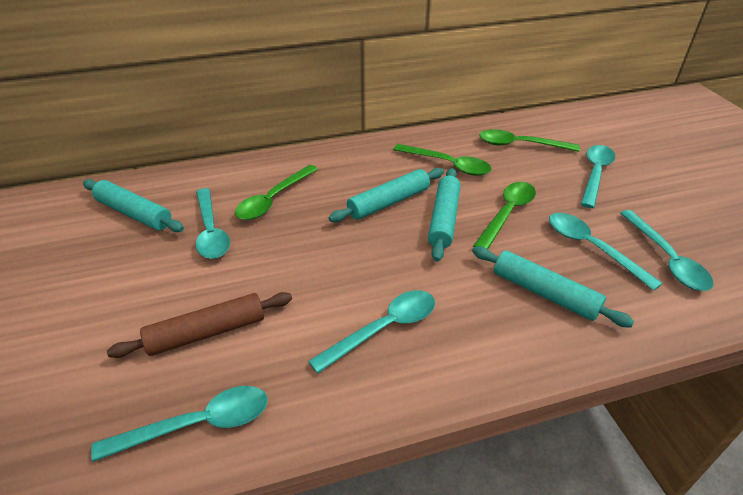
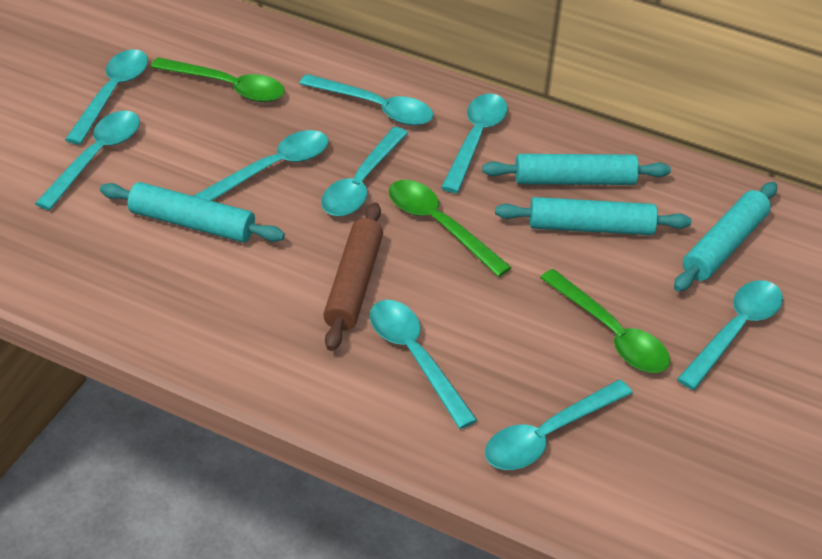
green spoon: [235,165,318,220] [393,144,492,176] [473,182,536,249] [479,129,580,152] = 4 -> [151,57,285,102] [389,180,512,277] [540,269,670,373] = 3
turquoise spoon: [91,386,268,462] [196,188,230,259] [308,290,435,374] [549,213,663,291] [581,145,615,208] [620,210,713,291] = 6 -> [35,111,140,210] [65,49,148,145] [194,130,328,201] [299,74,433,126] [321,127,408,216] [370,300,477,429] [441,94,508,193] [485,379,633,470] [677,280,783,390] = 9

